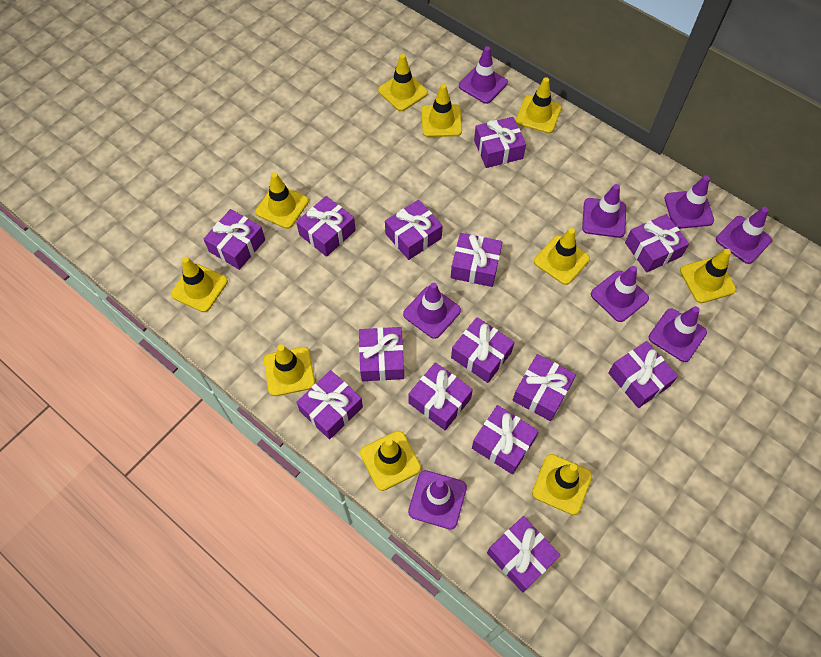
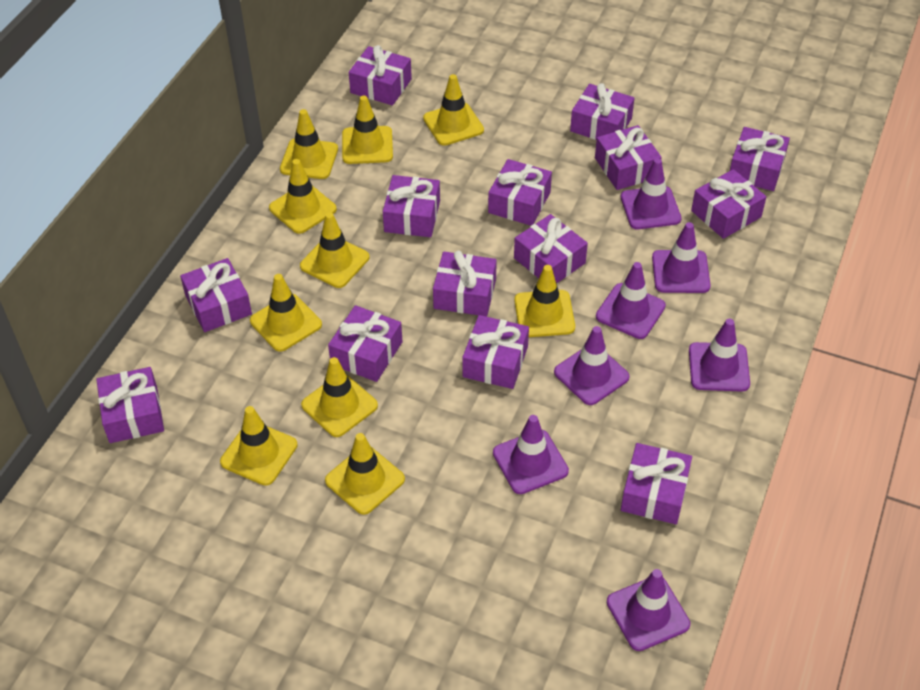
purple traffic cone: [403,282,461,339] [408,470,467,529] [459,46,508,104] [582,184,626,238] [591,266,649,322] [649,306,707,362] [664,175,714,229] [716,207,772,264] = 8 -> [493,415,569,494] [554,326,630,405] [596,262,666,339] [607,569,690,651] [621,158,681,229] [652,222,710,293] [689,319,750,392] = 7

